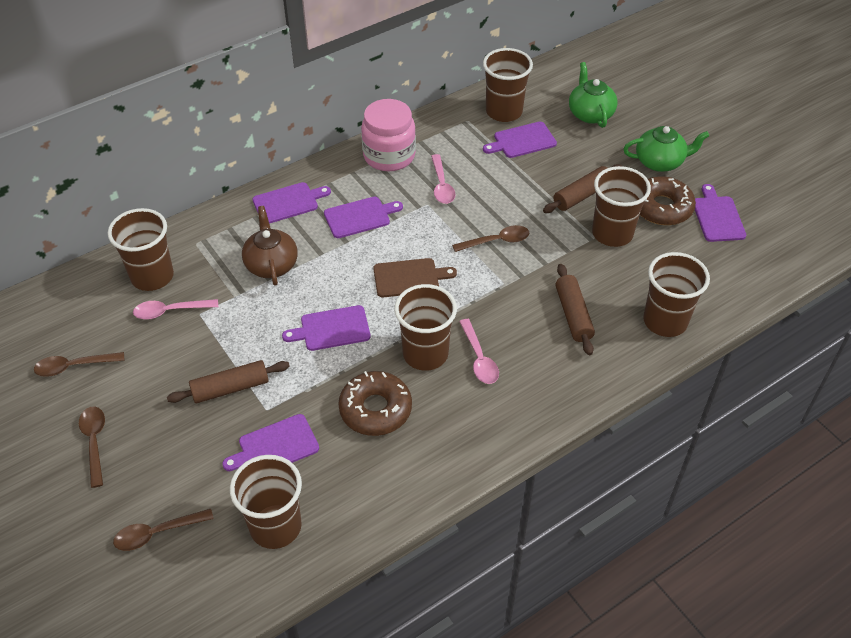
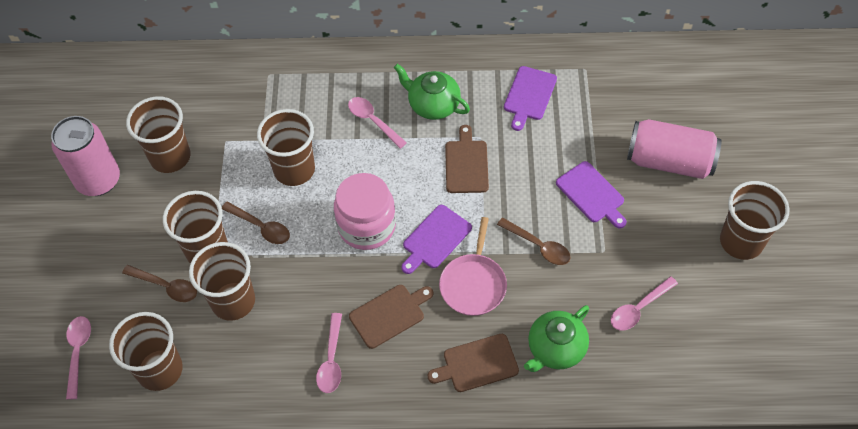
brown cutting board: [373,258,457,297] = 1 -> [349,285,433,349] [428,334,519,392] [445,125,489,193] = 3
brown donut: [338,371,412,436] [640,176,696,225] = 2 -> none = 0
brown rolling pin: [167,360,290,403] [543,164,622,213] [556,264,595,355] = 3 -> none = 0
brown spoon: [34,352,124,377] [79,407,105,488] [113,509,214,551] [452,225,530,252] = 4 -> [122,265,197,302] [222,201,290,244] [497,218,570,265] = 3
brown teapot: [242,206,298,286] = 1 -> none = 0
pink can: none = 0 -> [51,116,120,196] [627,119,722,179] = 2
pink pan: none = 0 -> [439,217,507,316] = 1
pink spoon: [133,299,218,320] [431,154,455,204] [459,319,499,384] = 3 -> [66,316,91,400] [316,313,342,393] [348,97,407,149] [611,276,678,331] = 4
purple cutting board: [222,414,319,471] [252,182,331,224] [282,305,370,351] [324,197,403,238] [483,122,557,158] [695,184,746,242] = 6 -> [401,205,472,274] [504,66,557,131] [556,161,627,229] = 3

